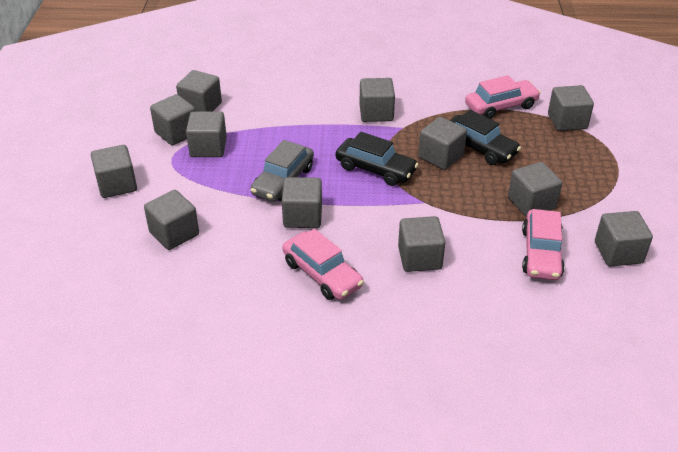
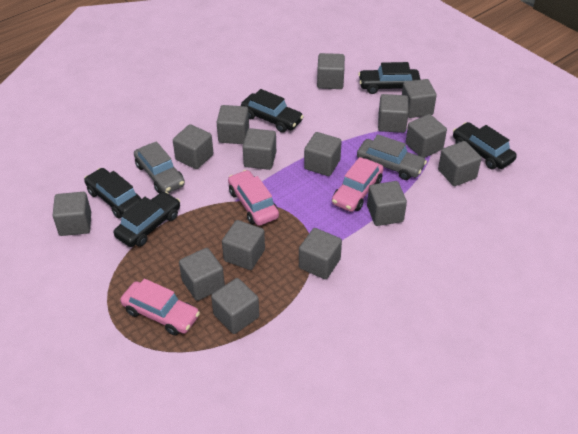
black car: [336,132,419,186] [449,110,521,165] = 2 -> [84,168,141,218] [114,191,180,247] [241,89,304,133] [358,62,421,94] [453,122,517,169] = 5
grey car: [250,140,314,202] = 1 -> [134,141,185,193] [357,135,427,180] = 2
grey cube: [91,145,137,198] [144,190,199,250] [150,94,196,145] [176,70,222,111] [186,111,227,157] [282,177,322,228] [359,78,395,122] [398,216,445,272] [418,117,467,170] [508,162,562,217] [548,85,594,131] [595,211,653,267] = 12 -> [52,192,91,236] [173,124,213,169] [179,248,225,301] [211,278,259,334] [217,105,249,144] [222,220,265,270] [243,128,276,170] [299,228,342,279] [304,132,342,176] [317,53,345,89] [367,181,407,226] [378,94,409,133] [402,79,437,118] [406,114,447,158] [438,141,482,186] = 15

